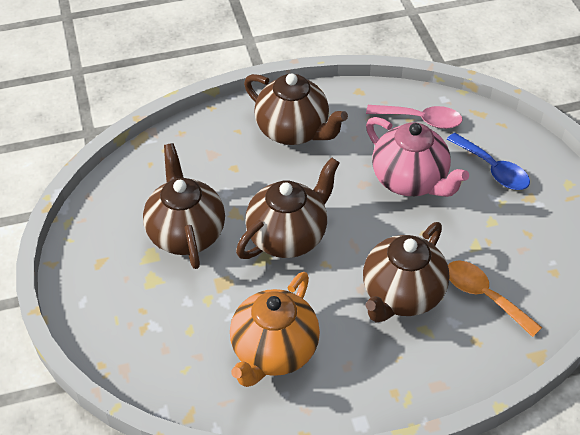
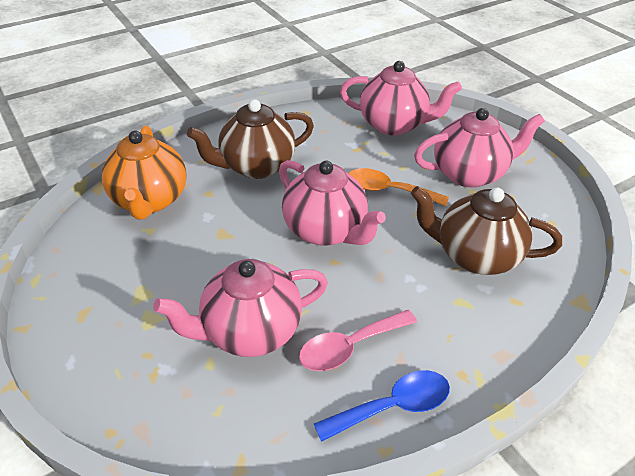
brown teapot: [143,143,225,269] [236,157,339,259] [244,73,348,145] [363,222,450,322] = 4 -> [187,99,314,179] [411,186,562,275] = 2
pink teapot: [366,117,469,197] = 1 -> [153,259,328,357] [279,160,386,246] [340,61,462,136] [414,108,545,188] = 4

